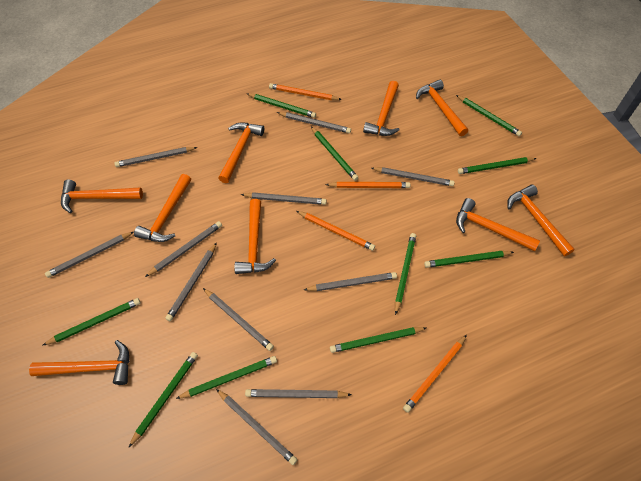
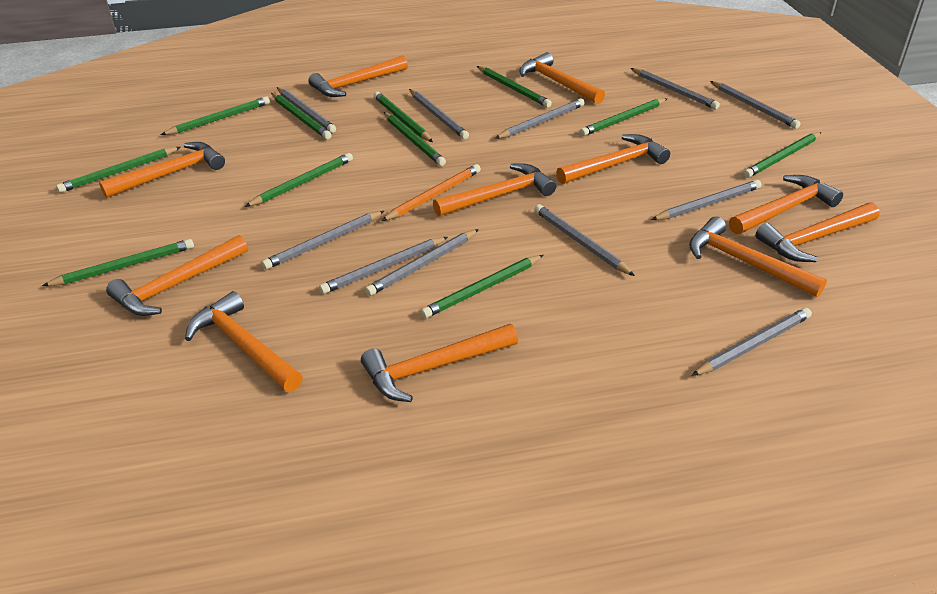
green pencil: [42,298,141,346] [128,352,198,448] [176,356,277,399] [247,93,316,118] [311,127,358,181] [330,327,426,353] [395,233,416,315] [424,251,514,268] [456,95,522,136] [458,157,537,174] = 10 -> [42,239,194,286] [56,147,181,193] [161,96,270,135] [245,153,353,207] [271,93,332,139] [374,92,433,142] [384,112,446,166] [421,255,543,318] [477,66,552,108] [580,98,668,136] [743,132,822,178] = 11
orange hammer: [29,340,129,385] [61,180,143,213] [134,174,191,242] [218,123,264,183] [234,199,276,274] [363,81,399,136] [416,80,468,136] [456,198,540,251] [507,185,575,256] = 9 -> [99,142,225,198] [106,235,248,316] [185,291,303,392] [309,55,408,97] [361,324,518,402] [433,163,556,217] [519,52,605,104] [556,134,670,184] [689,216,827,297] [729,175,843,234] [756,202,880,262] = 11
orange pencil: [269,83,342,100] [296,211,375,251] [325,182,411,188] [403,335,467,413] = 4 -> [381,164,481,221] = 1

